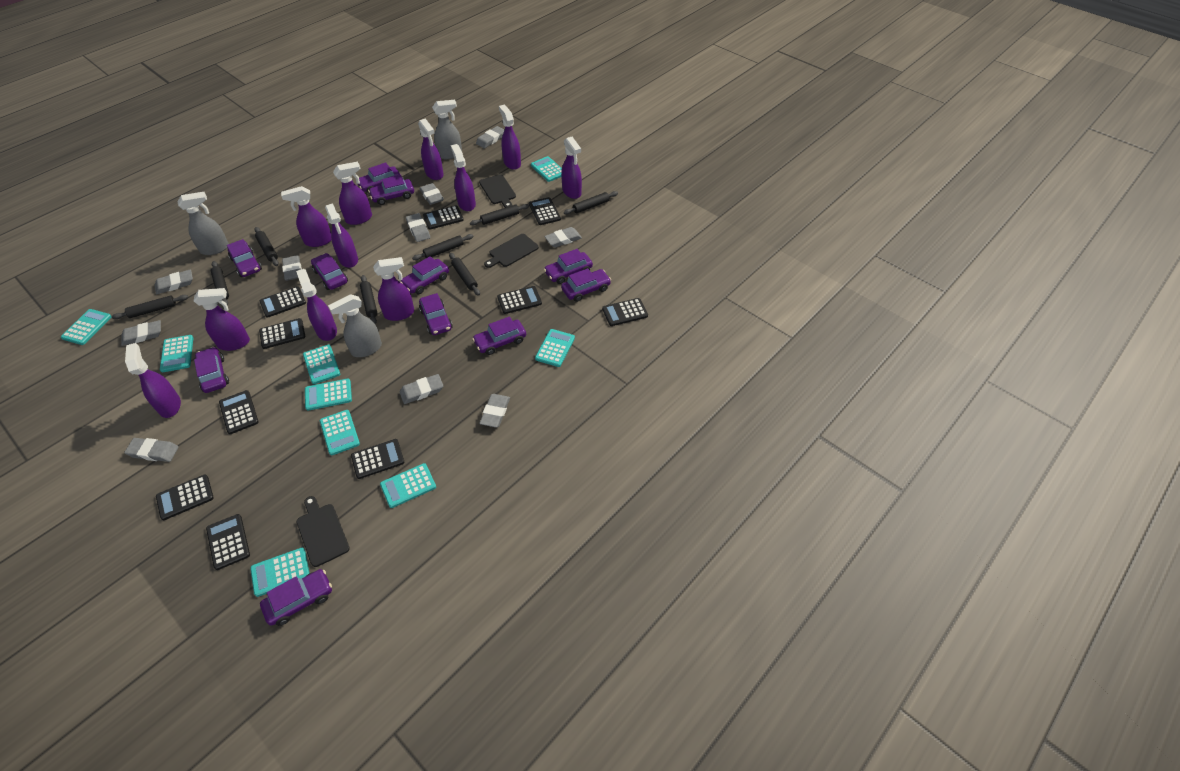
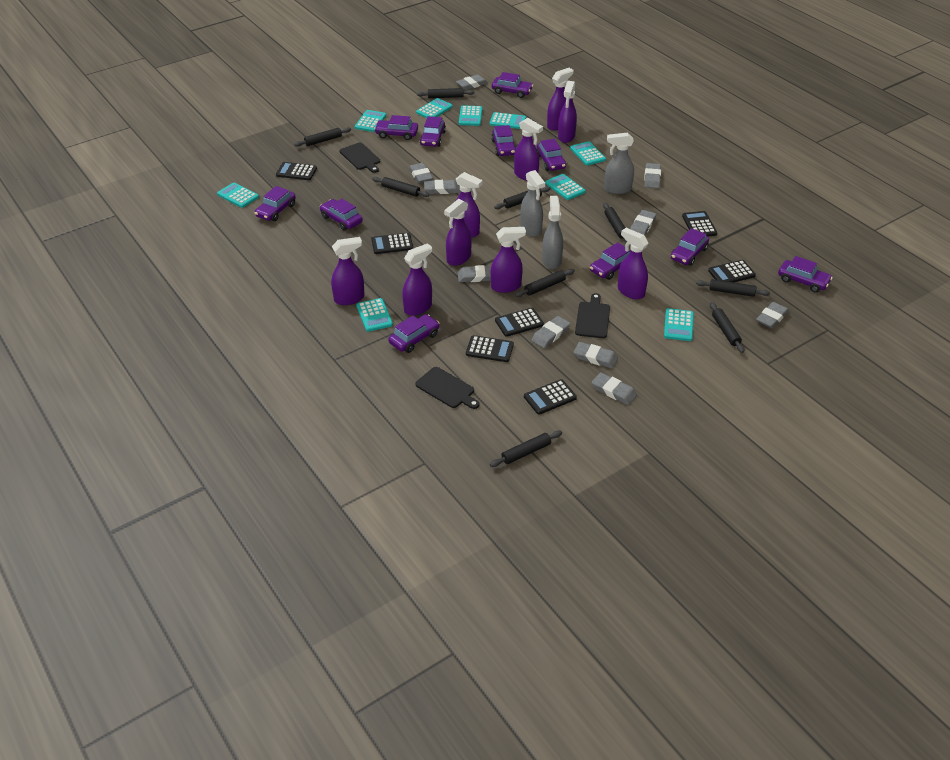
black calculator: [156,474,214,520] [206,514,250,570] [219,390,259,434] [259,318,305,349] [260,286,306,318] [351,439,404,479] [423,205,464,229] [497,286,542,314] [529,197,561,225] [602,298,648,326] = 10 -> [276,162,317,180] [371,233,413,254] [466,335,514,362] [495,308,544,337] [524,379,577,415] [682,211,717,236] [708,260,756,282] = 7
black rolling pin: [111,295,189,319] [211,261,229,305] [254,227,279,266] [360,275,377,324] [412,234,474,260] [449,253,480,296] [470,204,529,226] [564,191,618,215] = 8 -> [294,127,351,147] [372,177,430,197] [417,88,474,98] [490,430,562,467] [494,186,551,209] [515,269,575,297] [603,203,627,243] [696,279,770,297] [710,302,744,353] = 9
purple spray bottle: [125,343,181,418] [194,288,250,351] [281,186,332,247] [296,269,337,341] [325,203,358,268] [333,162,372,225] [373,257,414,321] [418,118,444,180] [451,144,476,211] [499,105,521,170] [561,137,582,199] = 11 -> [331,237,365,305] [402,243,432,316] [444,199,472,266] [453,172,483,238] [491,227,526,293] [514,118,543,181] [547,68,573,130] [558,81,577,143] [618,228,649,299] = 9

